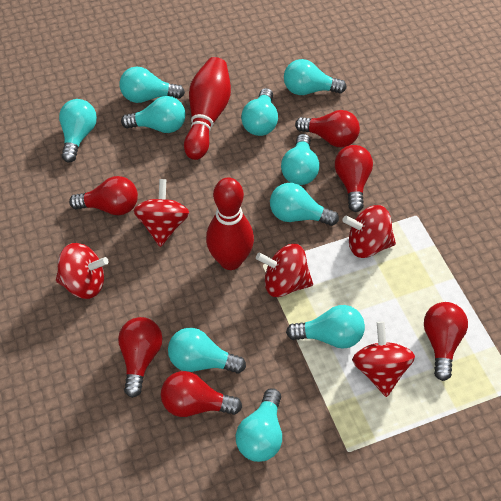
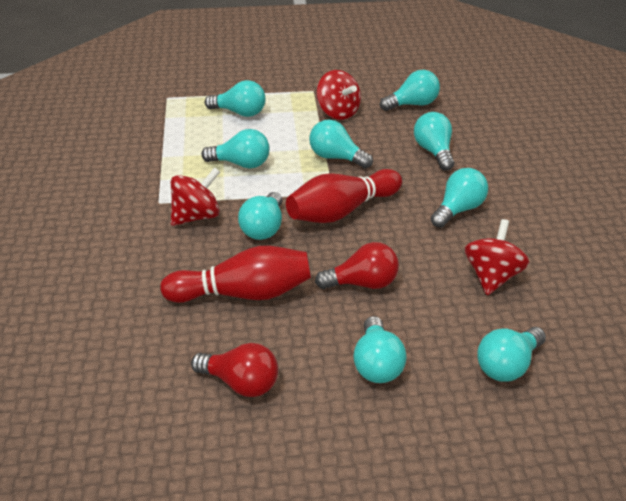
red light bulb: [69,176,138,215] [118,317,162,398] [161,371,242,417] [295,110,360,147] [335,145,373,212] [424,302,468,381] = 6 -> [191,343,279,397] [315,242,399,289] = 2
red spinning top: [56,243,109,299] [133,179,189,247] [256,244,313,297] [342,205,396,258] [352,322,415,397] = 5 -> [171,167,220,226] [316,70,361,120] [465,219,529,295] = 3
turquoise light bulb: [59,99,97,162] [120,67,185,103] [121,96,186,133] [168,328,246,374] [236,388,282,462] [241,88,278,136] [270,183,339,226] [281,134,319,185] [284,59,347,95] [286,305,365,349] = 10 -> [201,129,270,168] [205,80,266,117] [238,192,282,240] [309,120,373,168] [353,316,407,383] [380,70,440,111] [414,112,454,170] [431,168,488,228] [477,327,546,382] = 9

